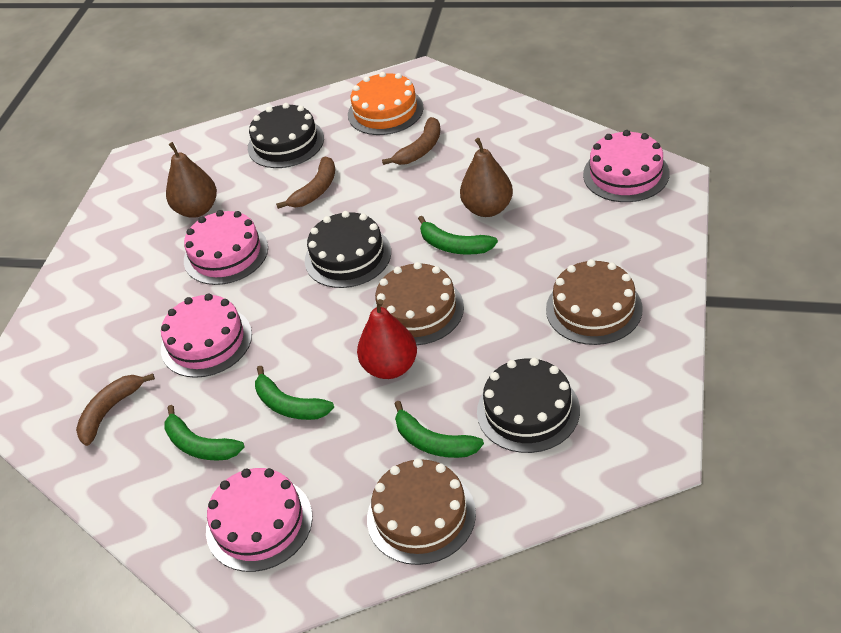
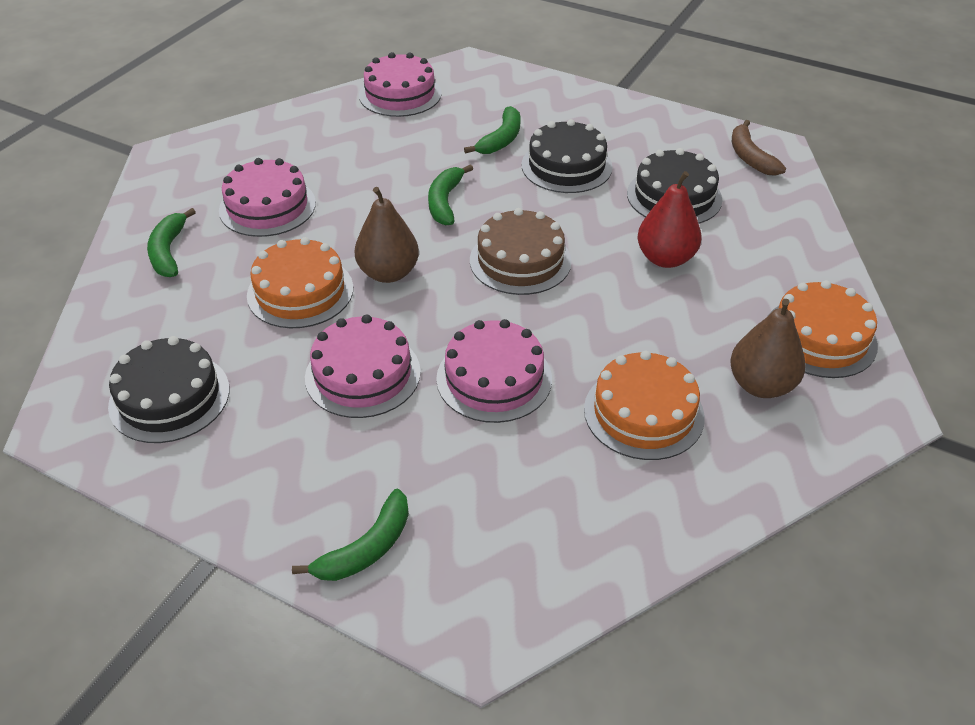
brown banana: [76,373,155,446] [276,156,335,209] [382,117,440,165] = 3 -> [732,120,786,176] = 1
brown cake: [367,458,476,565] [372,262,464,345] [546,259,643,345] = 3 -> [470,208,572,295] = 1
orange cake: [348,72,424,135] = 1 -> [247,237,353,328] [584,351,705,460] [767,280,878,378] = 3

